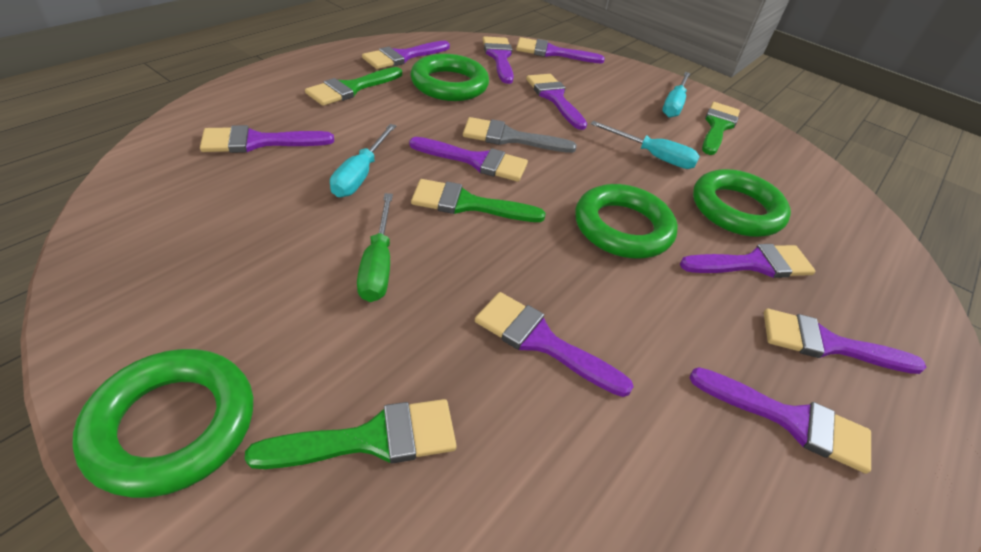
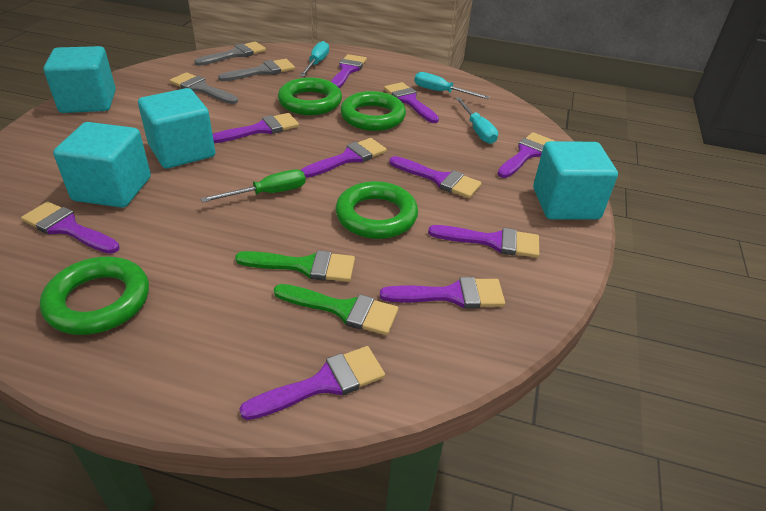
green brush: [245,399,457,469] [305,67,402,106] [411,179,546,222] [702,102,740,155] = 4 -> [235,250,355,282] [274,284,398,335] = 2
grey brush: [463,117,577,153] = 1 -> [170,72,238,104] [194,41,266,66] [218,59,295,81] = 3
turquoise cube: none = 0 -> [43,46,116,113] [53,122,151,208] [138,88,215,169] [533,141,618,219] = 4

